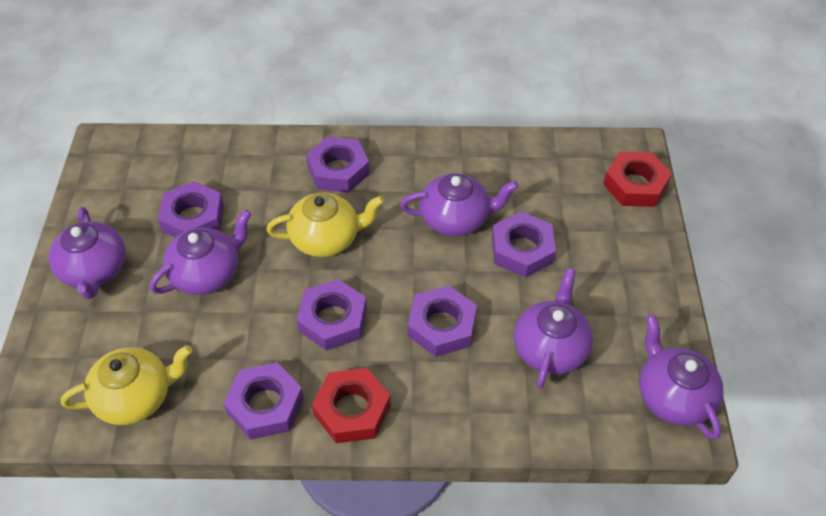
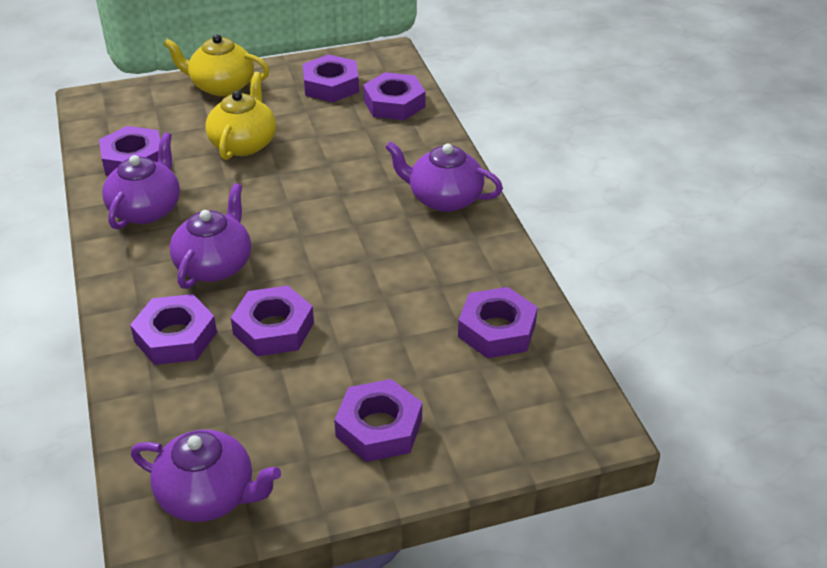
purple nut: [158,181,224,237] [223,362,304,440] [297,279,367,351] [306,136,370,193] [408,285,477,357] [492,211,556,278] = 6 -> [99,126,160,175] [130,294,217,365] [231,286,314,356] [303,54,359,102] [334,379,422,462] [363,72,426,120] [458,287,538,358] = 7
purple teapot: [49,207,126,299] [150,209,252,295] [400,173,518,236] [514,268,593,389] [639,315,723,440] = 5 -> [102,132,180,230] [131,430,281,522] [170,183,251,289] [385,141,503,212] = 4
red nut: [312,368,391,443] [603,152,672,207] = 2 -> none = 0

